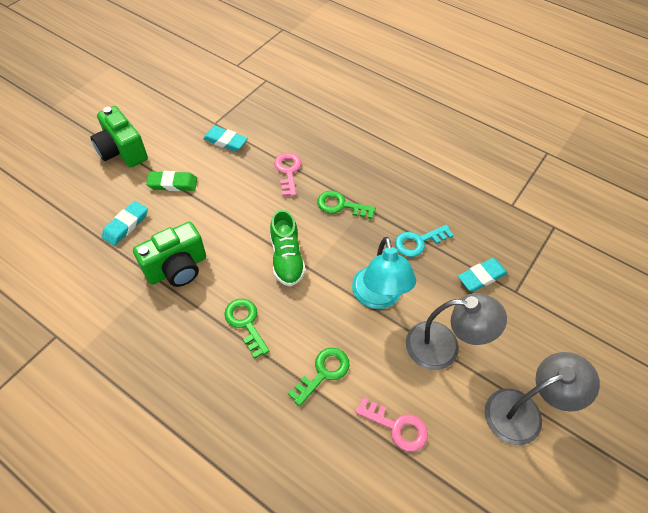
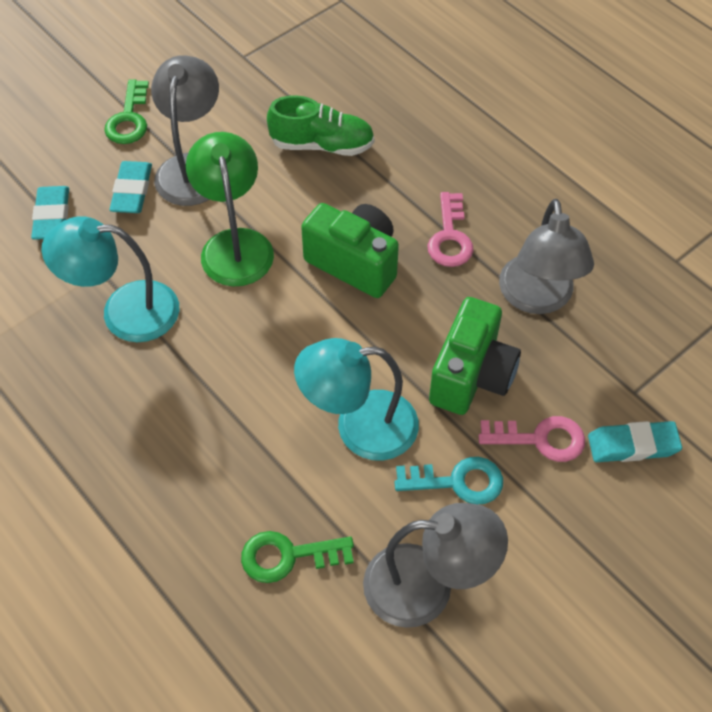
green eraser: [146,171,197,191] = 1 -> none = 0
green key: [224,299,270,359] [288,348,349,406] [317,191,376,219] = 3 -> [104,79,149,144] [241,531,354,583] = 2
green lamp: none = 0 -> [186,132,274,286] = 1
grey lamp: [406,293,507,370] [485,352,600,445] = 2 -> [151,55,219,206] [363,503,508,628] [499,199,594,314] = 3
turquoise lamp: [352,237,416,309] = 1 -> [41,216,179,342] [294,338,419,461] = 2

